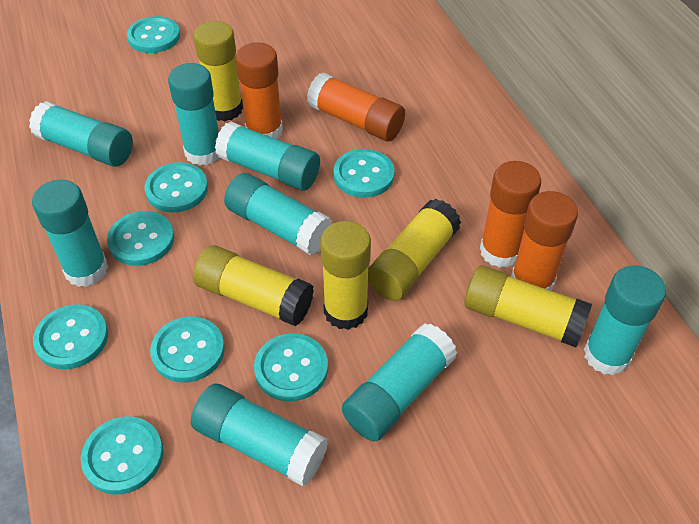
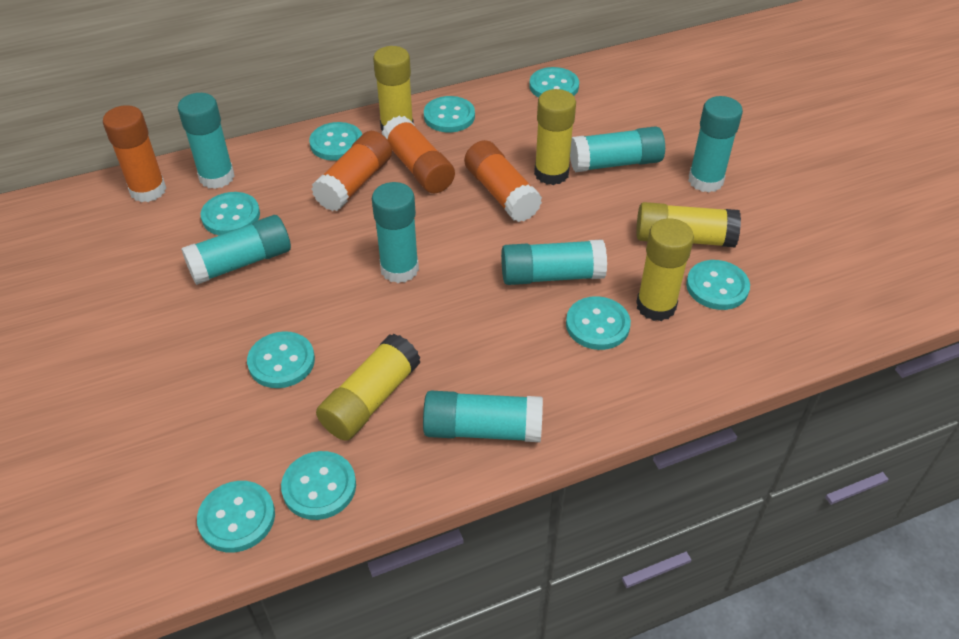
turquoise button: [33,304,108,369] [81,416,163,494] [107,211,174,266] [127,16,180,53] [144,162,208,212] [150,316,225,383] [254,333,328,401] [334,149,395,198] = 8 -> [197,481,275,553] [201,192,260,235] [247,331,315,388] [281,451,356,520] [309,122,362,161] [424,96,475,132] [529,67,579,98] [566,296,631,350] [686,260,750,310] = 9
turquoise glue stick: [29,101,133,167] [32,179,108,287] [168,63,219,166] [191,384,328,486] [215,121,320,191] [224,173,332,255] [342,323,457,442] [584,265,666,376] = 8 -> [178,93,235,189] [181,215,291,285] [372,182,419,283] [423,391,543,442] [501,239,607,285] [570,126,665,172] [688,96,743,193] = 7

